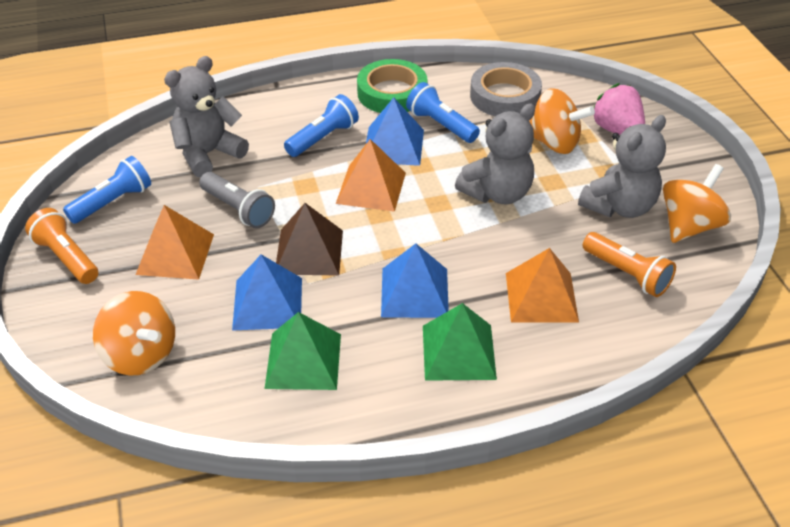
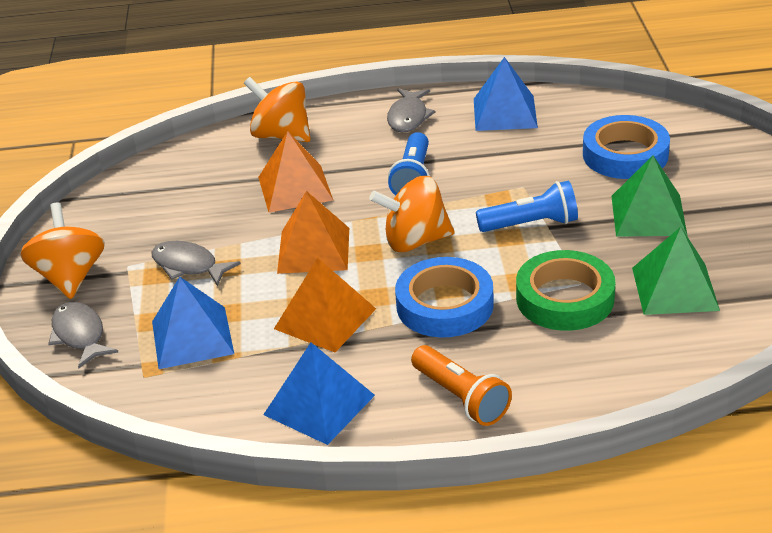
blue flashlight: [63,156,151,224] [284,94,359,157] [406,82,480,143] = 3 -> [388,132,429,196] [476,181,578,232] = 2
blue tape: none = 0 -> [395,257,494,338] [583,115,670,179] = 2
brown pyramid: [276,203,343,276] = 1 -> none = 0
grey fish: none = 0 -> [48,302,119,369] [152,241,241,286] [387,88,436,133] = 3
grey flashlight: [199,172,275,228] = 1 -> none = 0
grey tape: [470,62,542,116] = 1 -> none = 0
grey teddy bear: [164,56,249,178] [455,104,535,204] [578,115,666,218] = 3 -> none = 0
orange flashlight: [25,208,98,284] [583,232,676,297] = 2 -> [411,345,512,426] = 1
pink strawberry: [593,83,645,135] = 1 -> none = 0

